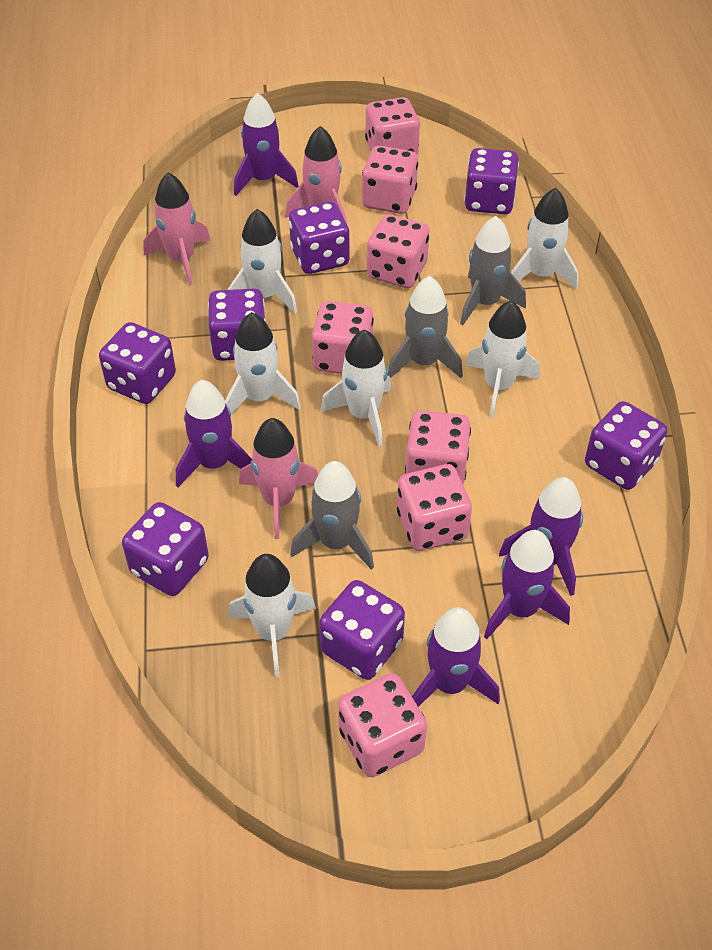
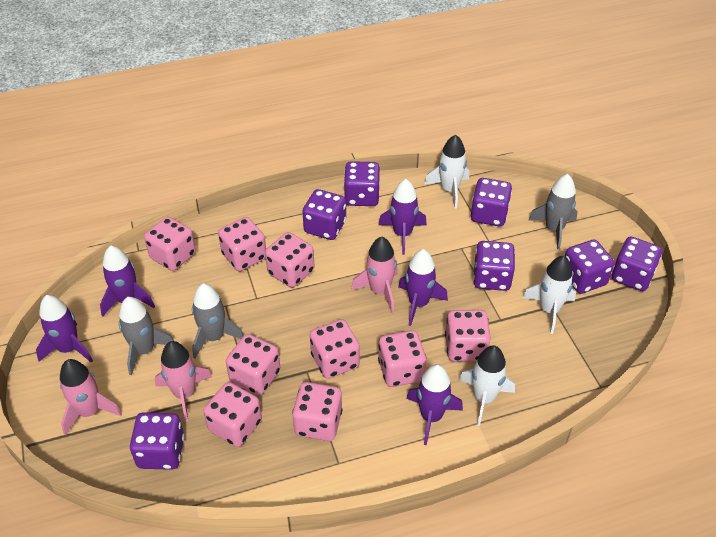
pink dice: [312,301,374,374] [338,673,427,777] [362,146,418,214] [365,97,420,154] [367,214,429,288] [397,464,472,551] [405,411,471,484] = 7 -> [144,216,196,271] [203,382,262,447] [218,217,266,271] [226,334,280,395] [265,232,315,288] [292,382,343,441] [310,319,360,379] [378,330,427,387] [445,310,491,361] = 9
white rocket: [225,312,301,414] [227,209,297,313] [228,554,316,678] [320,329,391,446] [465,301,540,418] [511,188,579,290] = 6 -> [424,135,469,209] [459,345,515,426] [522,256,576,334] = 3

